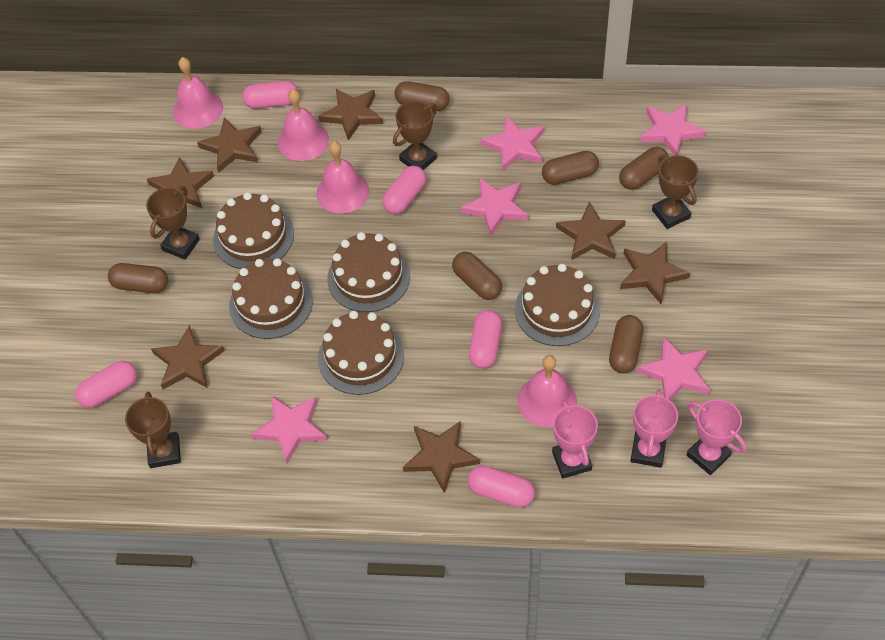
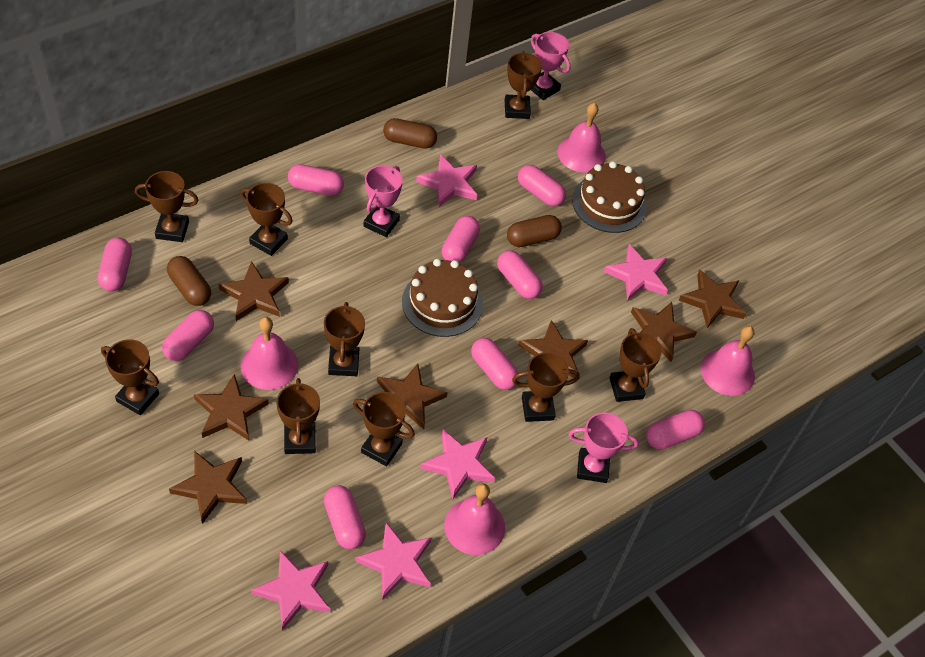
brown cake: [213,192,294,269] [229,258,313,339] [318,311,404,395] [327,232,410,312] [515,264,600,346] = 5 -> [402,259,483,337] [572,161,647,233] = 2
brown capsule: [108,263,168,293] [394,81,449,111] [452,252,502,300] [542,151,599,185] [609,315,643,373] [619,147,669,190] = 6 -> [167,256,211,306] [383,118,437,149] [507,215,562,247] = 3
brown trophy: [125,391,181,468] [146,186,200,260] [393,101,437,170] [652,155,699,229] = 4 -> [101,339,159,415] [135,171,198,242] [240,183,293,256] [276,378,320,454] [324,302,365,376] [353,392,415,466] [505,51,542,119] [512,352,580,422] [610,328,662,402] = 9
pink capsule: [75,361,137,408] [243,81,298,109] [382,166,426,214] [468,466,535,507] [469,310,502,368] = 5 -> [98,238,132,291] [162,310,214,361] [288,164,344,196] [324,485,366,549] [442,216,480,263] [471,338,519,390] [497,250,543,299] [518,165,566,207] [646,410,705,449] = 9

